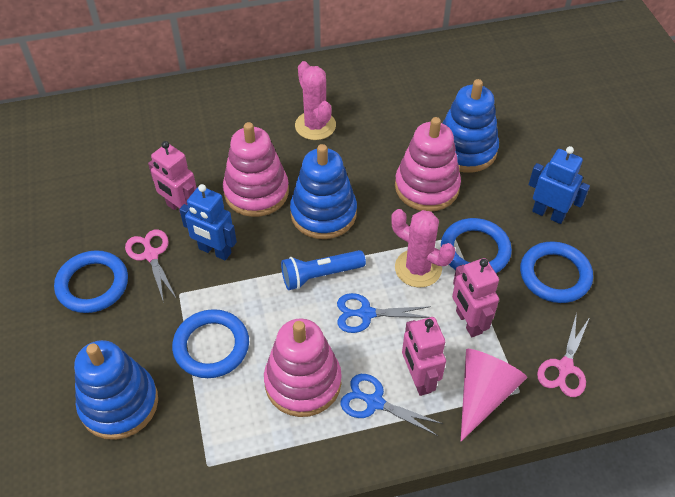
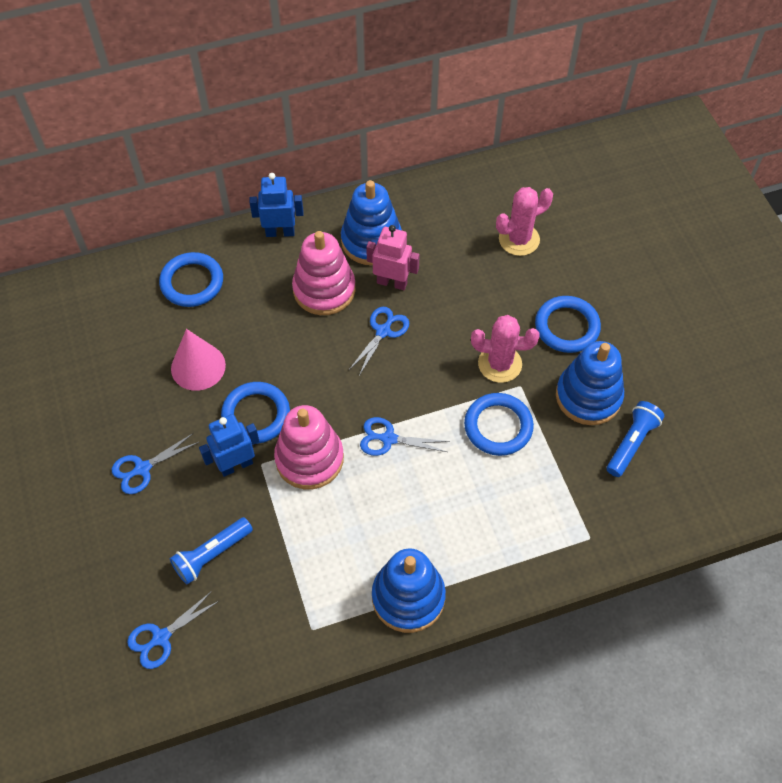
blue flashlight: [281,250,366,290] = 1 -> [170,517,253,585] [607,401,664,477] = 2
blue scissors: [337,293,431,333] [340,374,443,436] = 2 -> [112,433,199,494] [127,591,219,669] [348,307,409,376] [360,417,450,456] = 4
pink robot: [148,141,197,215] [402,317,446,396] [452,258,499,337] = 3 -> [366,225,420,290] = 1
pink scissors: [125,229,176,303] [537,312,590,397] = 2 -> none = 0
pink stacking toy: [223,122,289,217] [264,318,342,417] [395,117,461,211] = 3 -> [274,405,344,489] [292,231,355,315] = 2

